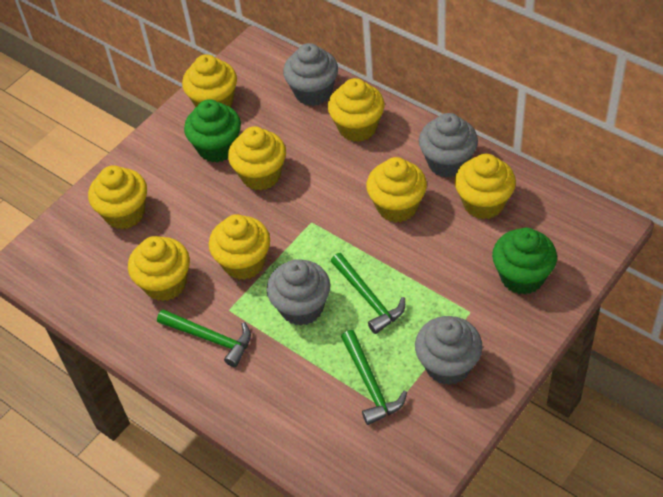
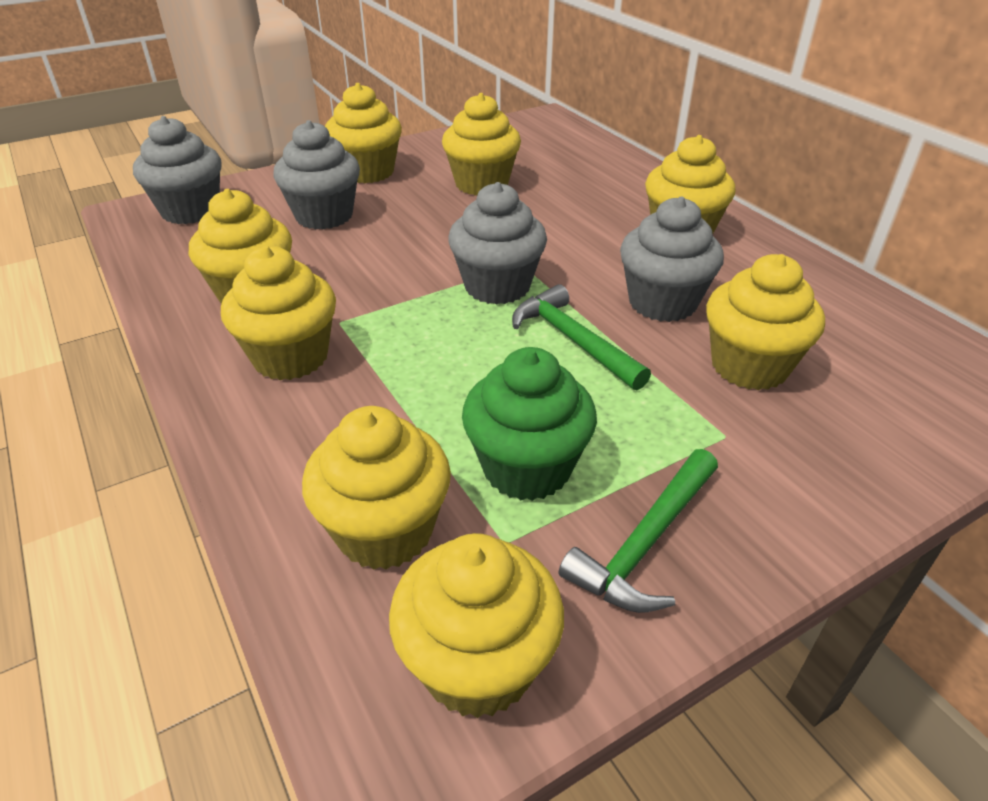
green cupcake: [184,99,241,162] [492,228,557,295] = 2 -> [462,347,597,501] = 1
green hammer: [157,309,251,367] [331,253,405,334] [341,330,407,425] = 3 -> [512,284,651,390] [559,449,718,613] = 2

